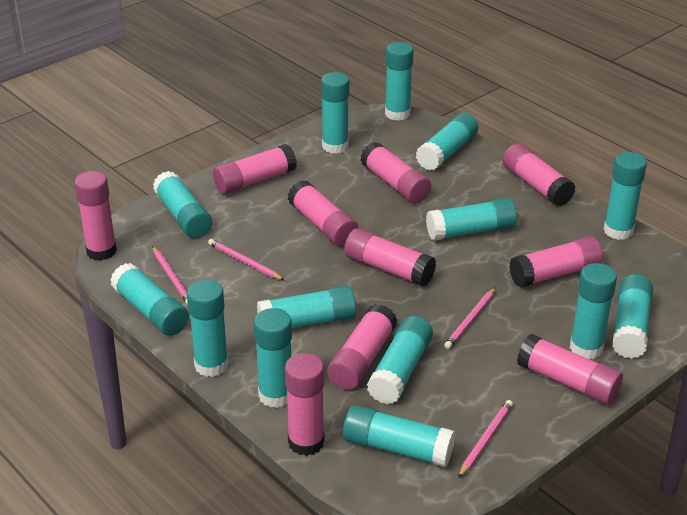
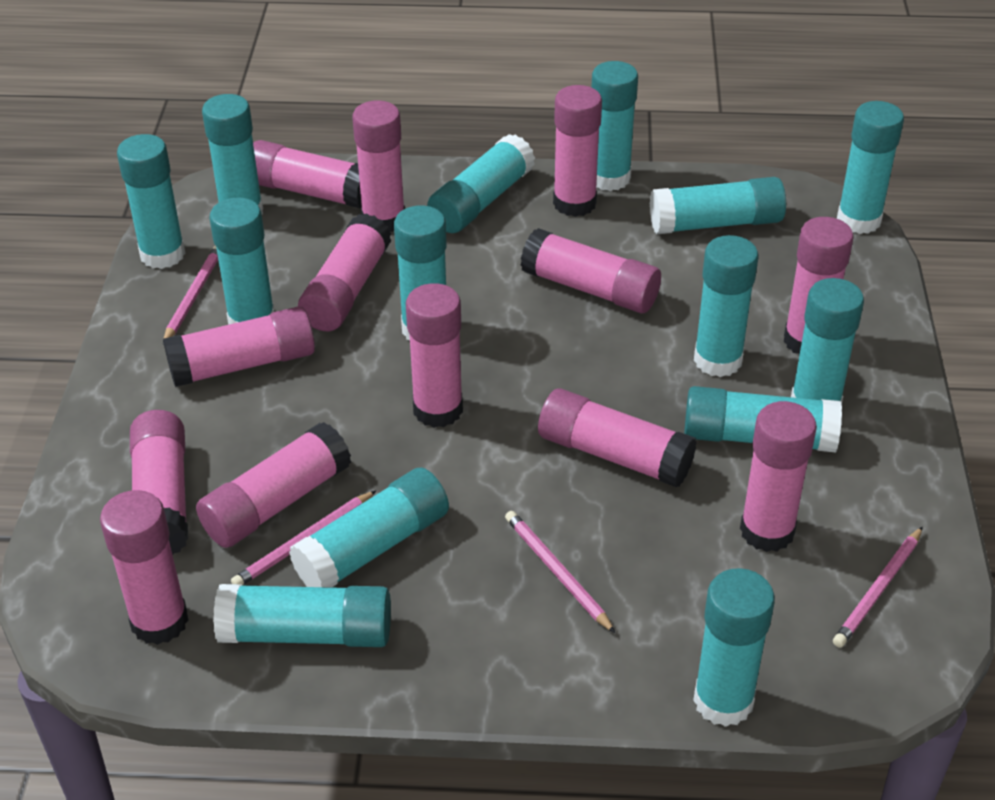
pink glue stick: [74,171,117,261] [213,144,297,194] [285,353,324,456] [288,180,358,247] [327,304,397,390] [344,228,436,287] [360,142,431,203] [503,143,575,206] [509,236,603,288] [517,334,623,405] = 10 -> [100,490,189,645] [130,410,188,555] [163,306,315,387] [196,422,351,548] [253,140,362,209] [298,213,391,331] [353,100,405,232] [406,283,463,428] [521,228,661,313] [538,388,697,487] [553,85,602,217] [740,401,817,552] [784,217,854,355] = 13

